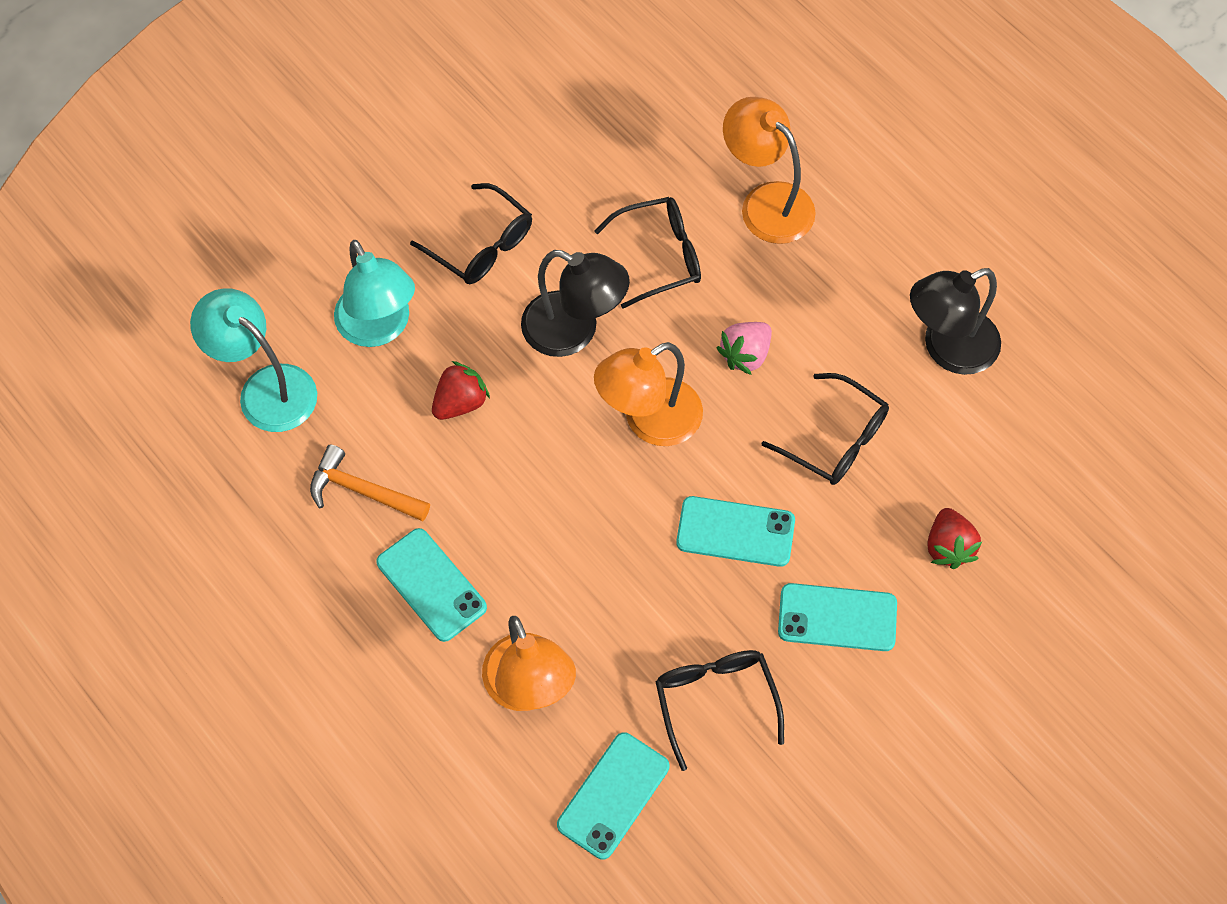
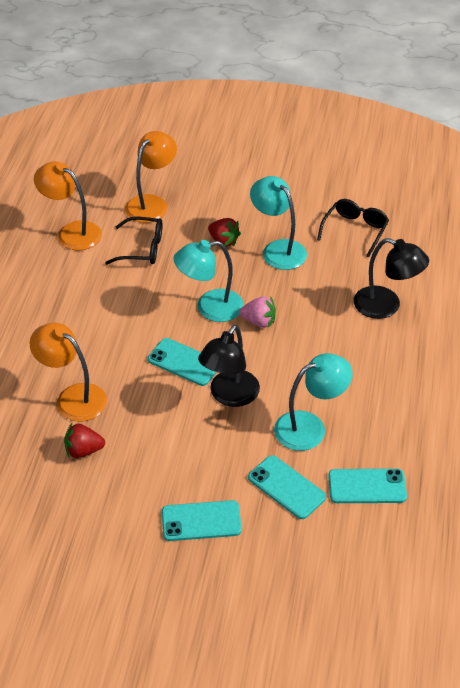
black glasses: [410,183,532,284] [594,197,701,309] [655,650,784,771] [762,373,889,485] = 4 -> [105,217,162,265] [317,199,389,257] = 2
orange hammer: [310,444,430,521] = 1 -> none = 0
turquoise lamp: [190,289,317,432] [334,240,415,347] = 2 -> [173,240,244,322] [250,176,307,270] [274,353,353,451] = 3

